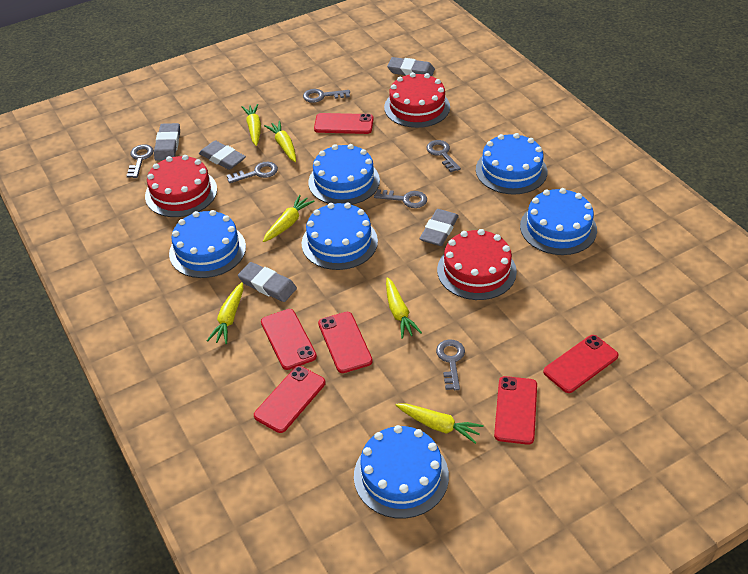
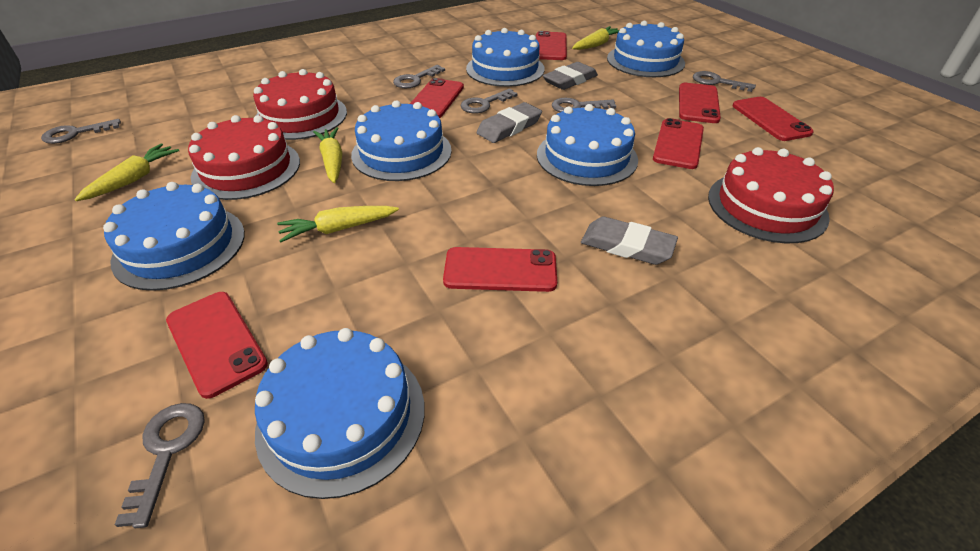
grey eraser: [154,123,180,161] [199,140,246,170] [238,262,297,302] [387,57,435,76] [420,209,459,246] = 5 -> [477,102,542,143] [543,62,598,90] [581,216,678,265] = 3
red phone: [254,366,326,433] [261,309,317,370] [314,113,374,134] [318,312,373,373] [494,376,537,445] [543,335,619,393] = 6 -> [166,292,268,399] [410,78,464,118] [443,247,557,292] [536,31,567,60] [653,118,704,169] [679,83,721,123] [733,97,814,141] = 7
yellow carrot: [207,282,243,344] [242,104,261,146] [263,195,315,242] [264,121,296,162] [386,277,422,339] [396,403,484,444] = 6 -> [74,144,179,201] [277,206,399,243] [313,127,343,183] [572,26,619,50] = 4

